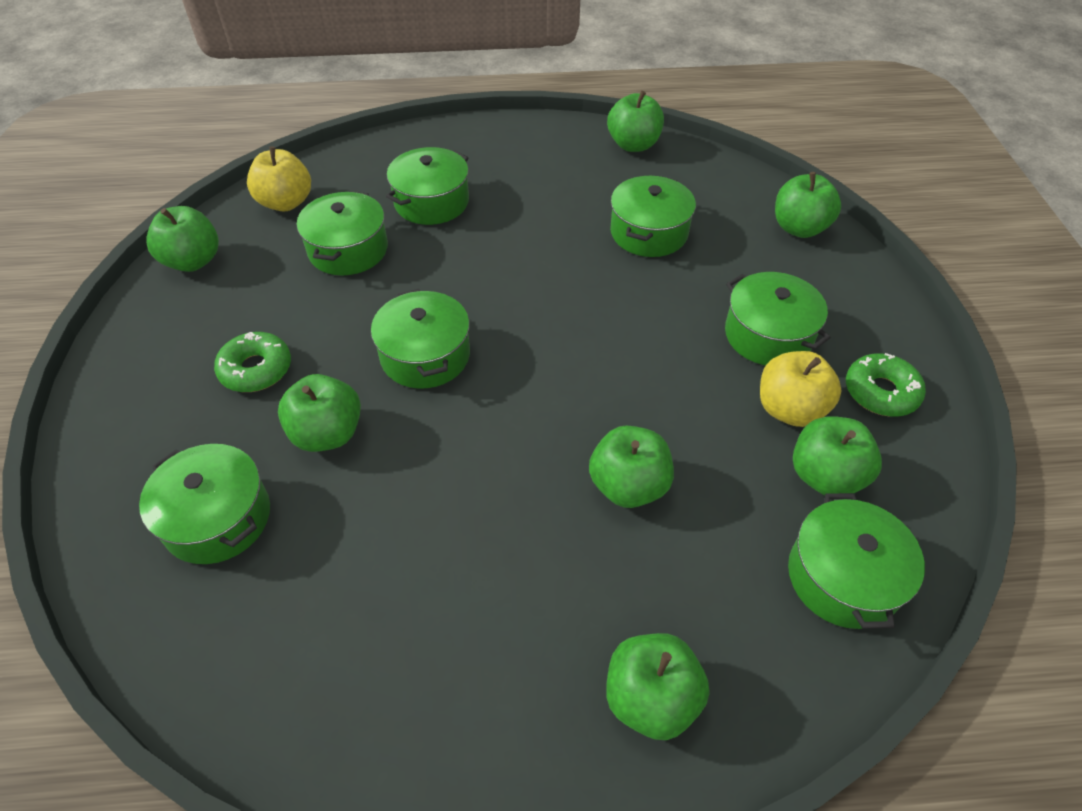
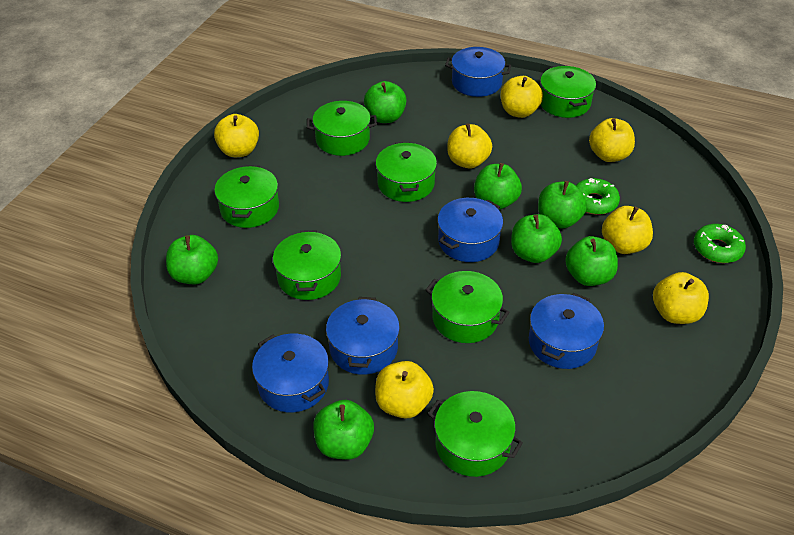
blue pot: none = 0 -> [252,334,329,412] [326,297,400,375] [438,198,503,262] [445,47,511,97] [529,293,604,369] = 5
yellow apple: [247,147,311,212] [760,351,842,427] = 2 -> [214,114,259,157] [375,361,434,419] [447,123,492,169] [501,76,543,118] [589,118,635,162] [602,206,653,254] [653,272,709,324] = 7

